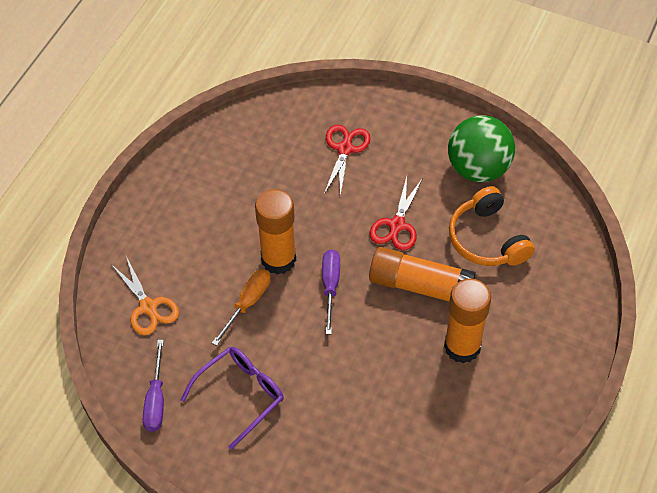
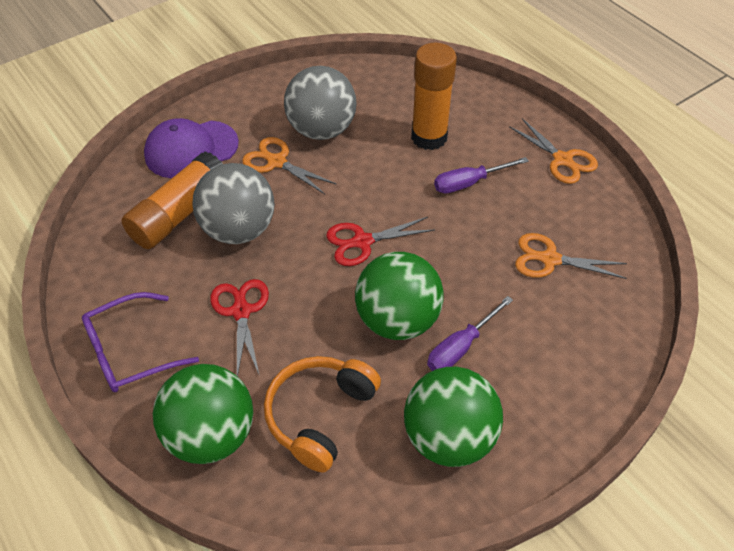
green ball: [448,115,515,182] = 1 -> [153,364,253,464] [355,252,443,340] [404,367,503,467] = 3
grey ball: none = 0 -> [192,163,275,244] [284,66,357,140] = 2
orange glue stick: [255,189,296,275] [369,247,476,302] [444,278,491,363] = 3 -> [121,151,223,249] [411,43,457,150] = 2
orange scissors: [111,256,179,336] = 1 -> [242,137,337,194] [509,118,598,184] [515,233,627,279] = 3
orange screwdriver: [212,269,271,346] = 1 -> none = 0
purple cap: none = 0 -> [144,118,239,178] = 1

